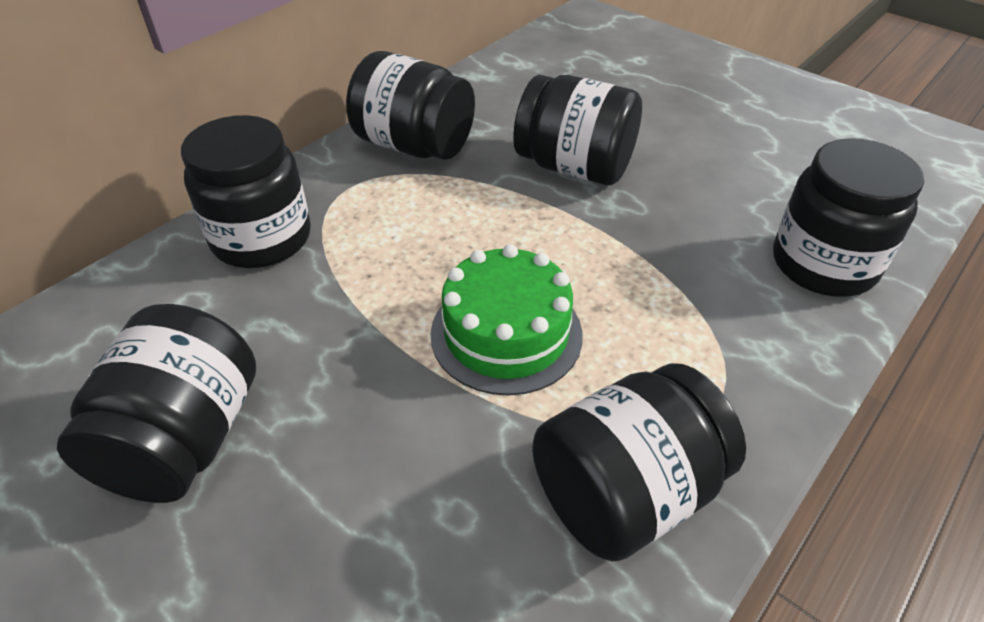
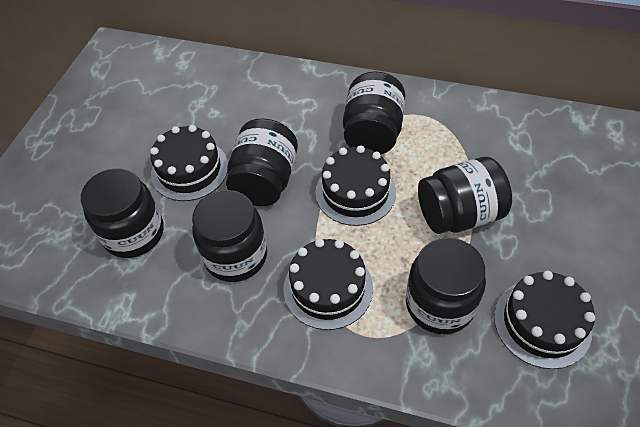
black cake: none = 0 -> [150,125,228,201] [283,238,373,330] [315,145,396,226] [494,271,595,369] = 4
green cake: [430,244,583,395] = 1 -> none = 0

